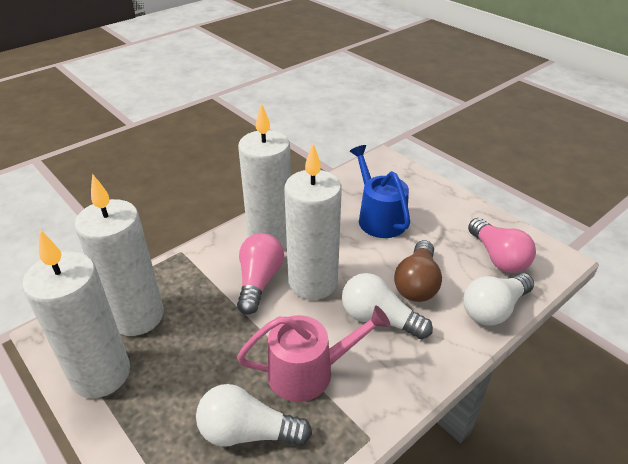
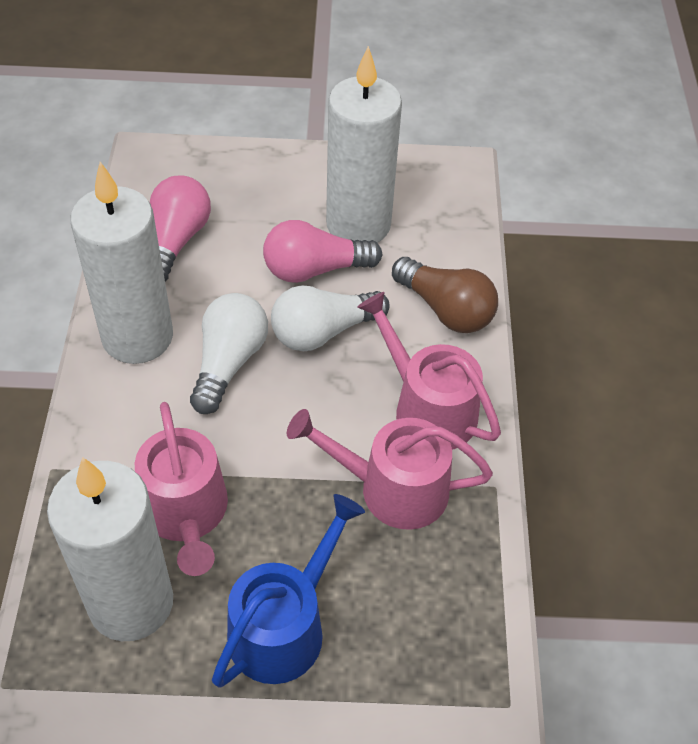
pink watering can: [237,306,390,402] = 1 -> [135,402,228,576] [287,409,493,530] [357,292,501,450] = 3
white candle: [22,229,130,398] [75,174,164,336] [238,103,291,248] [284,144,342,300] = 4 -> [47,457,173,641] [70,162,173,364] [326,46,402,243] = 3
white light bulb: [196,384,312,447] [342,273,433,339] [463,273,534,325] = 3 -> [190,293,268,414] [271,286,390,351] = 2

